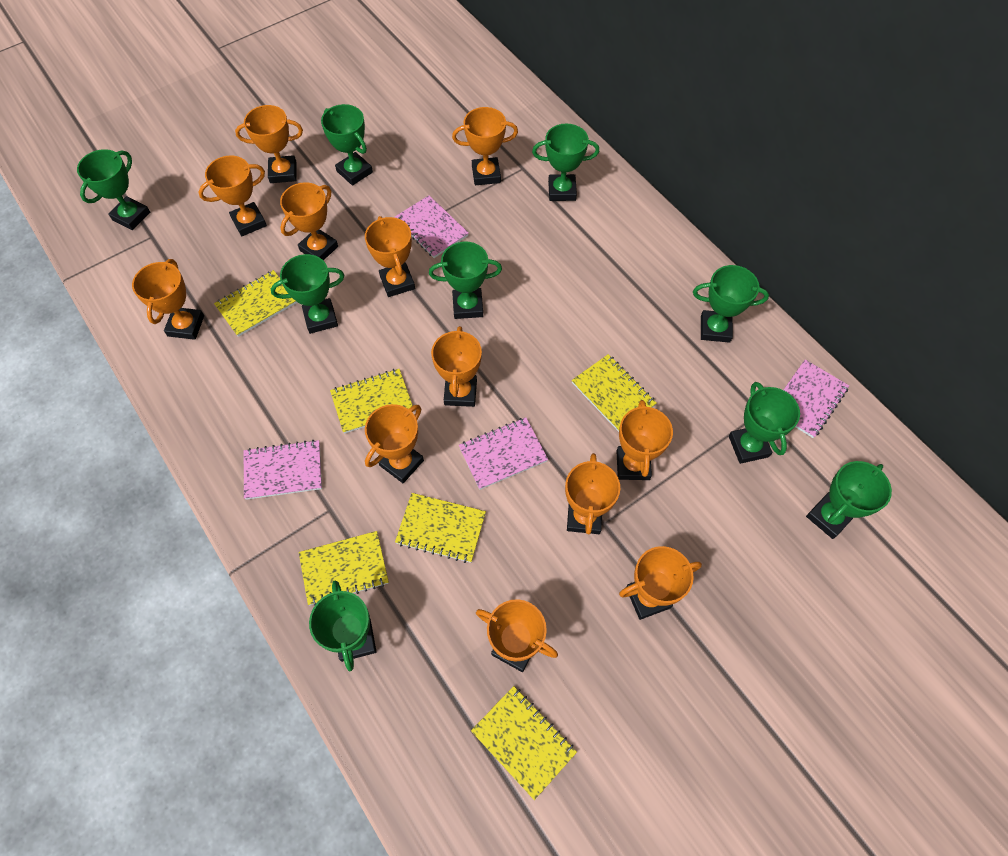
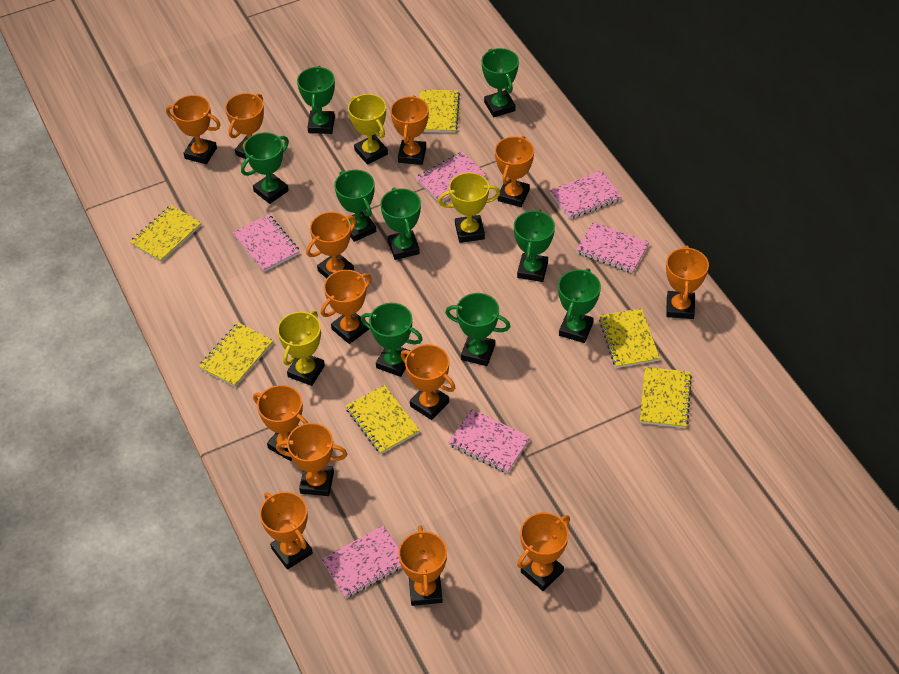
orange trophy: [132,259,204,340] [199,156,267,236] [235,105,303,183] [280,182,338,261] [365,216,415,297] [365,404,424,483] [431,326,482,407] [452,107,518,185] [476,599,558,672] [565,453,620,534] [617,400,673,480] [619,546,702,620] = 12 -> [166,95,220,164] [225,93,264,159] [253,385,308,461] [260,491,313,570] [276,423,347,496] [306,212,357,278] [321,270,372,344] [390,95,429,165] [398,526,447,606] [401,344,455,420] [495,136,534,207] [517,512,570,591] [666,246,709,319] = 13
pink notebook: [244,440,322,500] [394,195,469,258] [459,417,548,490] [784,359,849,438] = 4 -> [233,214,300,272] [321,525,402,598] [415,152,487,202] [448,409,530,473] [550,170,622,219] [576,222,650,273] = 6
yellow trophy: none = 0 -> [277,311,325,386] [348,94,388,165] [438,172,500,243] = 3

